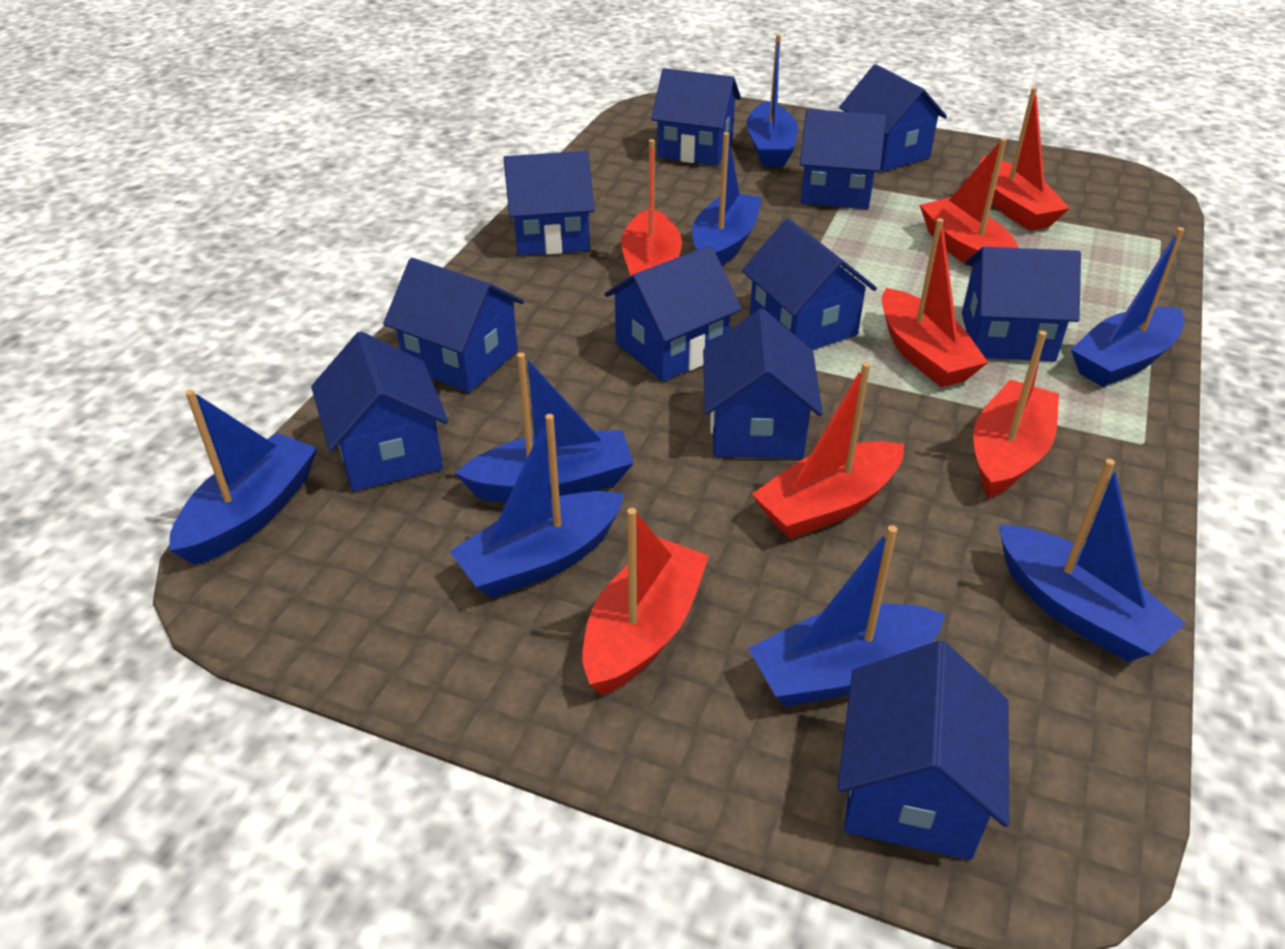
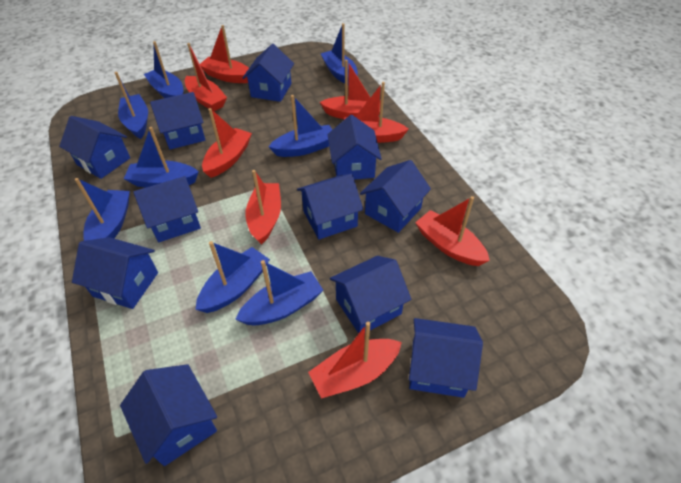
red boat: [583,508,709,696] [621,139,682,276] [752,362,904,539] [882,218,988,388] [920,138,1019,267] [973,331,1059,499] [980,87,1070,231] = 7 -> [185,43,227,111] [200,25,249,83] [202,108,252,178] [245,170,281,245] [308,322,402,399] [320,60,381,119] [344,82,409,143] [415,196,490,266] = 8

